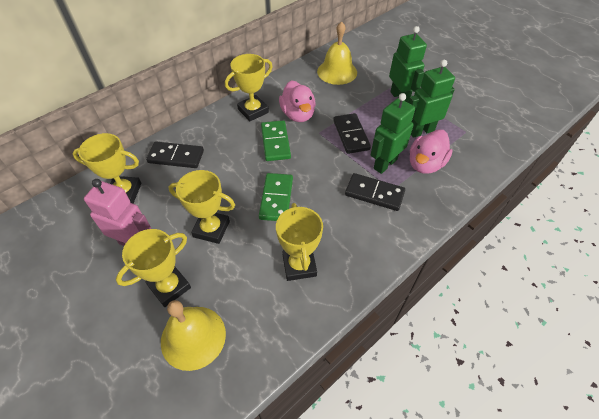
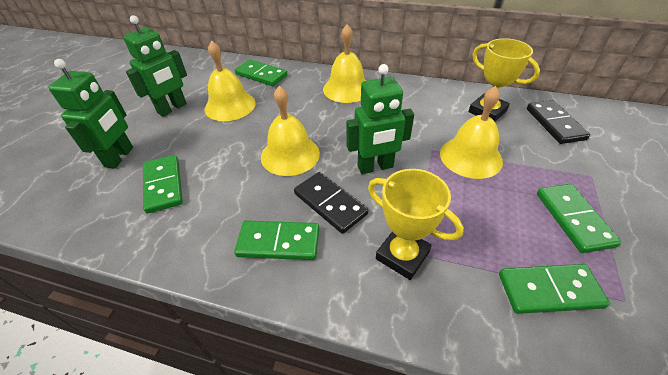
black domino: [146,142,204,168] [333,113,371,154] [345,173,405,211] = 3 -> [294,172,368,234] [527,100,590,144] = 2
green domino: [259,173,293,221] [261,120,291,161] = 2 -> [143,155,183,214] [234,221,319,260] [235,59,288,86] [499,264,610,314] [537,184,621,253] = 5
pink duck: [279,80,316,122] [410,130,453,174] = 2 -> none = 0
pink robot: [84,179,152,246] = 1 -> none = 0
yellow bell: [161,300,226,371] [317,21,357,85] = 2 -> [204,40,256,121] [261,86,320,176] [323,24,366,103] [440,86,503,179] = 4
yellow trophy: [72,133,141,203] [116,229,191,307] [169,170,235,244] [225,54,273,121] [276,203,323,281] = 5 -> [368,169,464,280] [469,38,540,122] = 2

